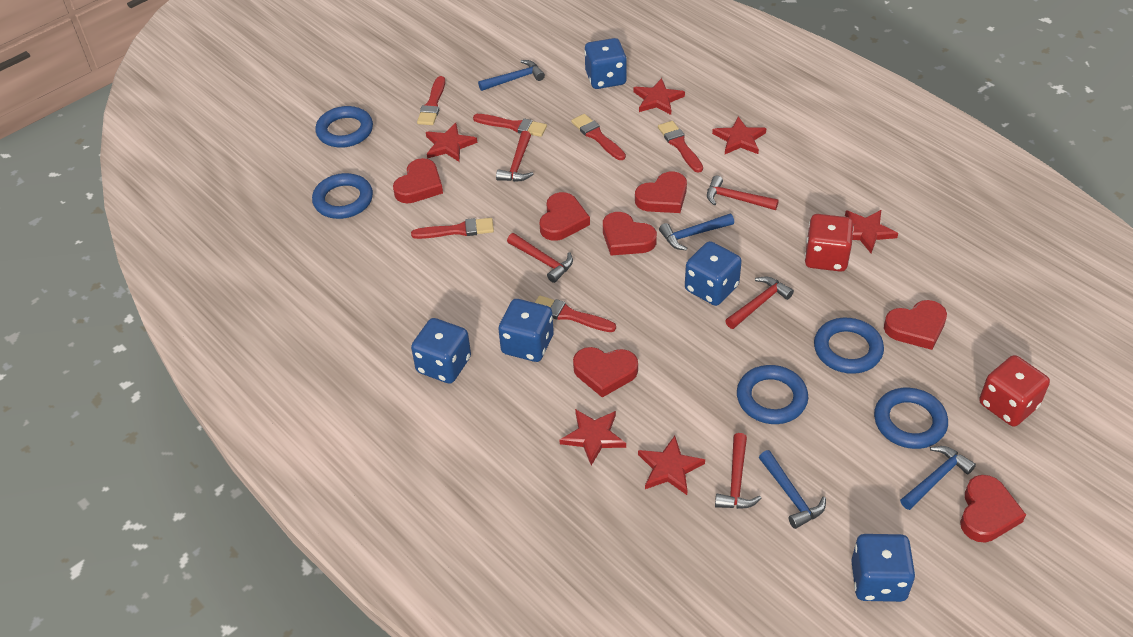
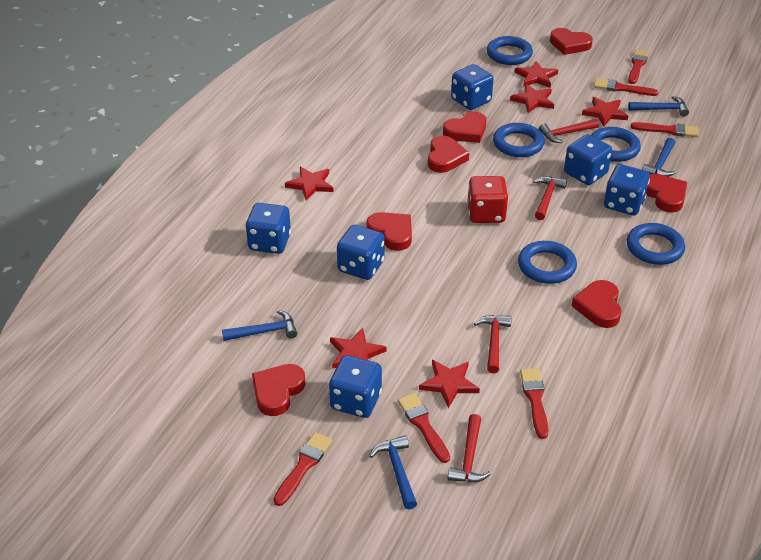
blue dice: [411,318,471,384] [498,299,554,362] [584,38,627,89] [685,241,742,306] [851,534,915,602] = 5 -> [246,203,291,254] [329,355,382,418] [337,225,385,280] [451,64,494,110] [564,134,612,185] [604,164,650,215] = 6
red dice: [805,214,854,272] [979,355,1050,427] = 2 -> [467,176,508,223] = 1
red hammer: [496,131,534,182] [507,233,573,283] [707,176,779,210] [715,433,762,509] [725,276,794,329] = 5 -> [448,414,492,482] [474,315,512,373] [533,176,567,220] [539,119,599,143] = 4

